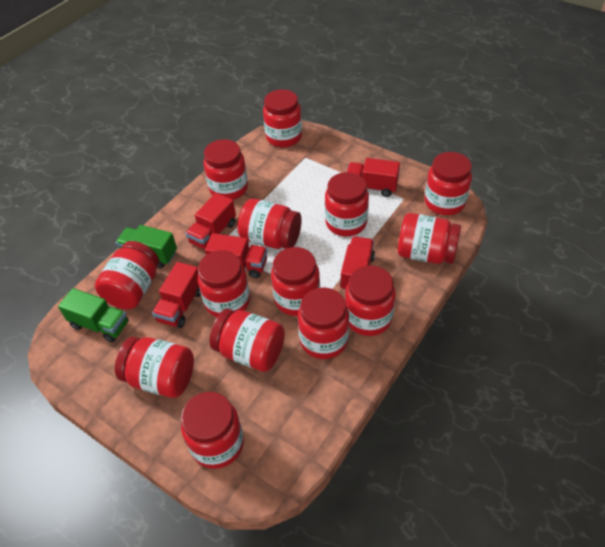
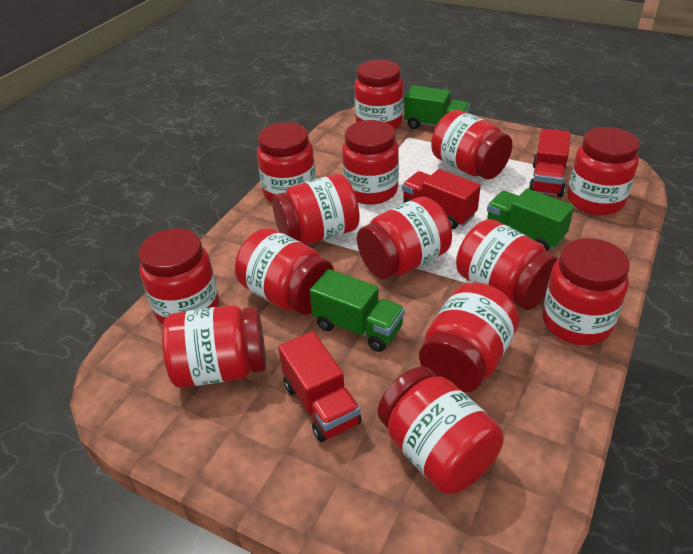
green truck: [58,288,129,342] [116,225,177,268] = 2 -> [310,269,405,352] [404,85,470,129] [487,189,574,251] = 3
red truck: [152,262,201,328] [185,193,236,249] [205,233,267,278] [340,236,375,291] [346,158,400,197] = 5 -> [278,331,362,442] [402,169,481,229] [529,128,570,197] = 3

